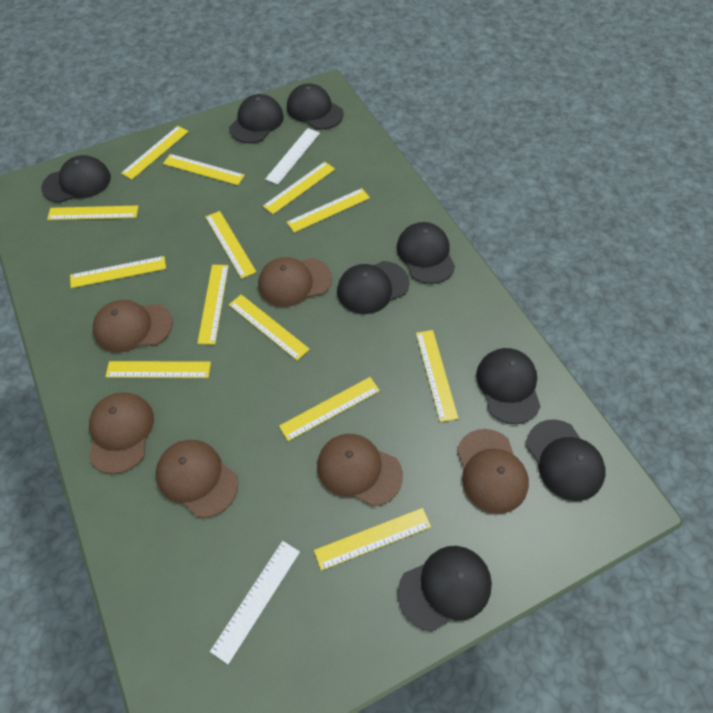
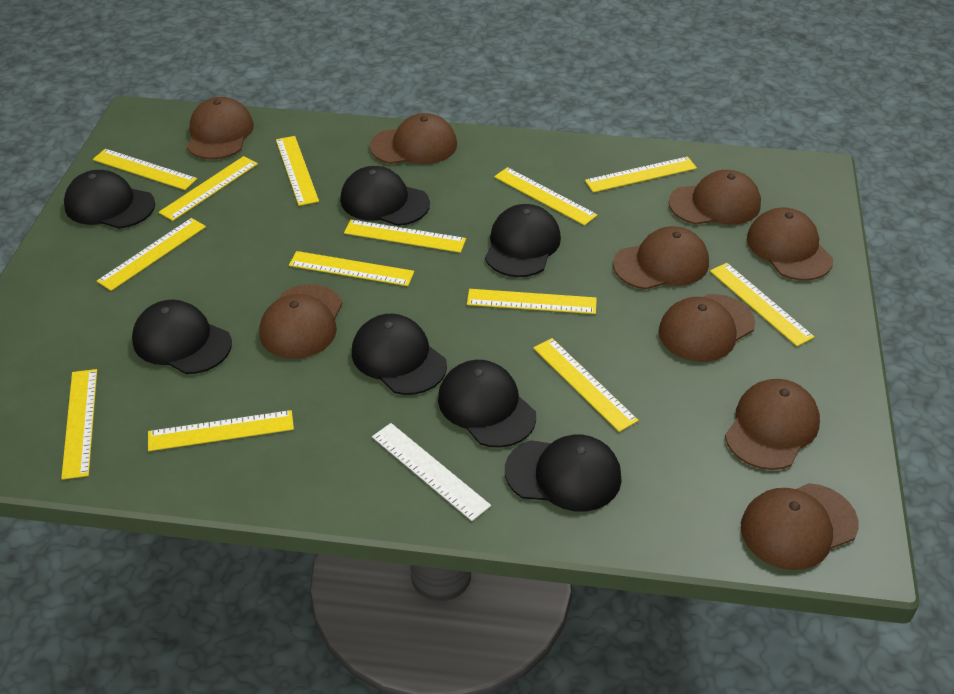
black cap: [41,155,111,203] [229,94,284,143] [287,83,344,129] [337,261,410,314] [396,222,455,284] [398,546,492,631] [476,348,541,424] [526,419,606,501] = 8 -> [64,170,155,229] [132,300,232,374] [340,166,430,226] [352,314,447,395] [438,360,536,448] [485,204,561,277] [505,434,622,512] = 7
brown cap: [89,392,154,474] [93,300,173,353] [156,440,238,518] [258,257,332,307] [317,434,403,506] [457,429,529,514] = 6 -> [187,97,254,160] [259,284,342,359] [370,113,457,164] [613,226,709,290] [659,294,755,362] [668,170,761,225] [725,379,820,470] [741,483,858,570] [747,208,833,281] = 9
white ruler: [210,541,300,664] [265,128,320,185] = 2 -> [372,423,491,521] = 1

